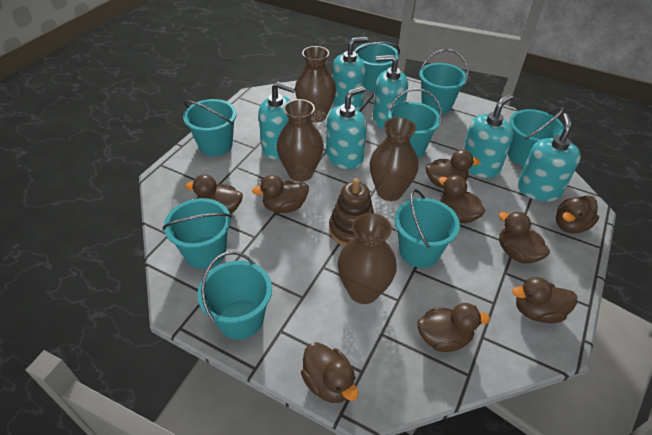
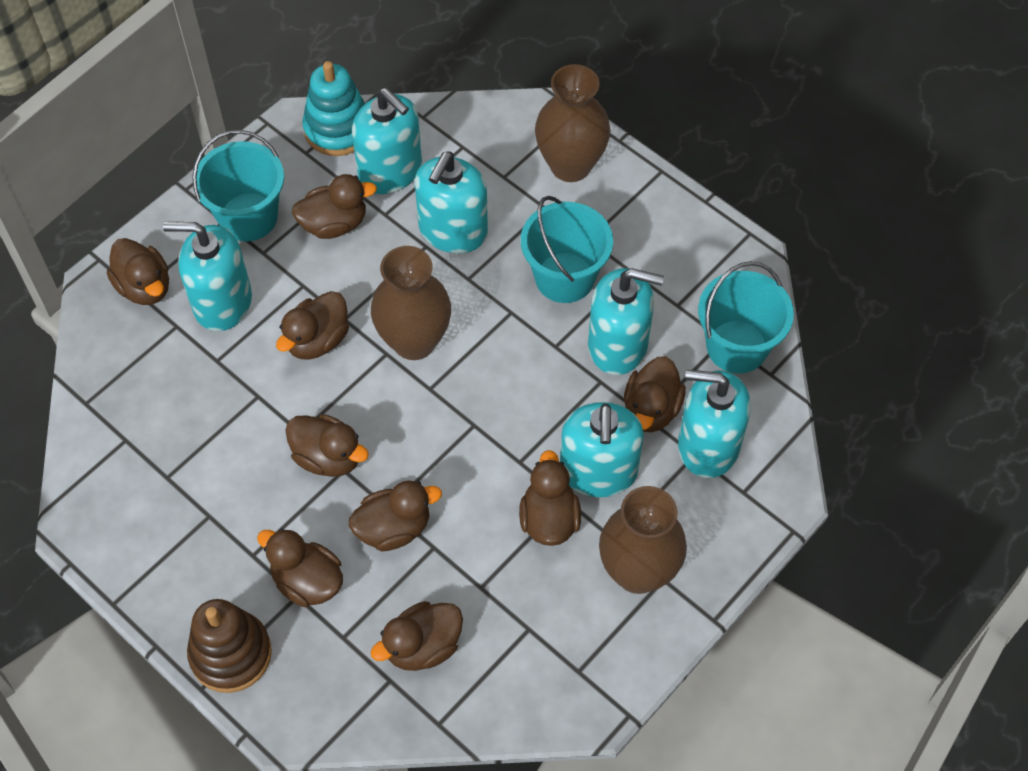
brown vase: [276,99,324,182] [295,46,336,123] [337,213,397,304] [370,117,419,201] = 4 -> [371,246,451,360] [535,64,610,182] [599,486,687,594] = 3
turquoise bucket: [162,198,232,269] [183,99,237,156] [197,251,272,340] [355,42,400,91] [388,88,442,158] [394,189,460,268] [419,49,468,114] [508,107,564,166] = 8 -> [192,130,284,241] [521,196,613,303] [698,261,794,373] = 3
turquoise stacking toy: none = 0 -> [302,61,365,156] = 1

